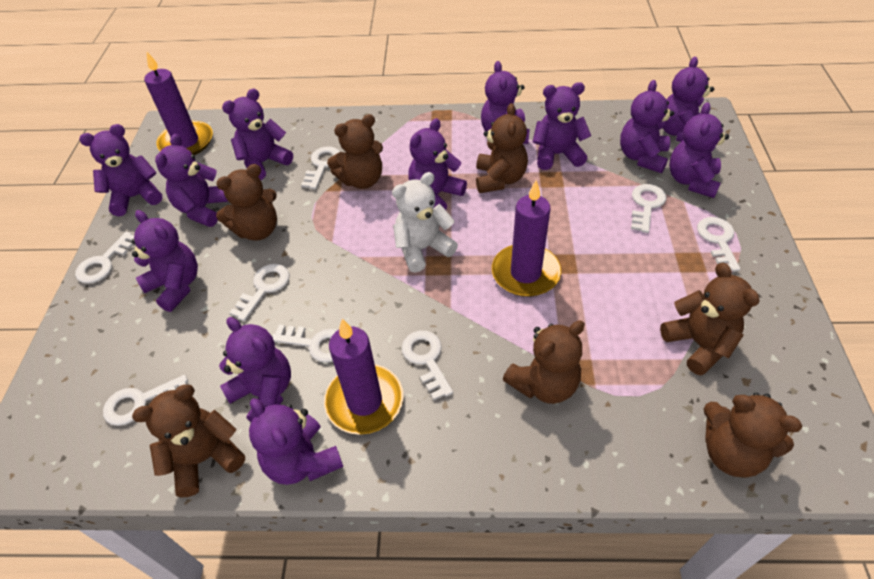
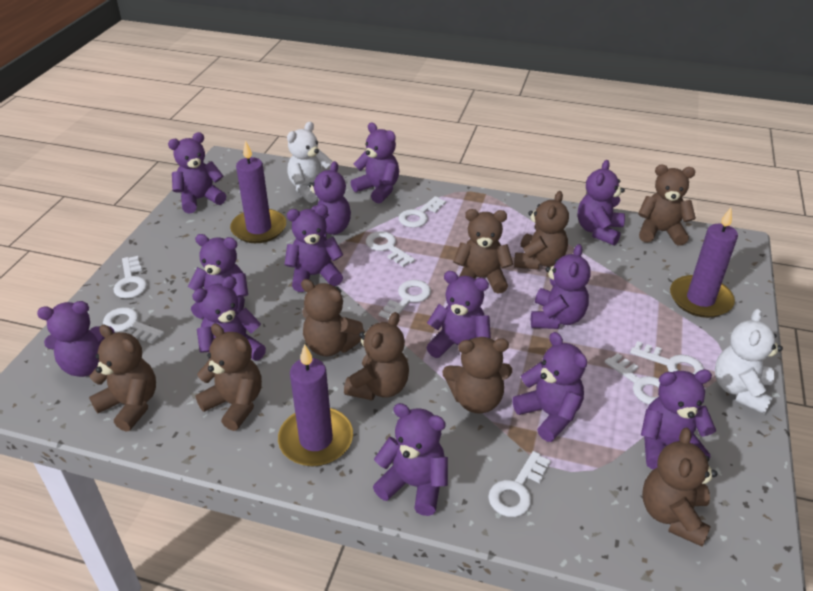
brown teddy bear: [132,385,245,497] [216,164,277,241] [327,114,383,189] [476,103,528,193] [503,320,585,404] [660,263,759,376] [704,393,802,477] = 7 -> [89,325,156,432] [195,324,262,431] [301,279,365,356] [344,312,409,400] [443,337,512,414] [453,209,513,294] [514,191,569,270] [638,165,696,246] [642,428,718,547] = 9
purple teddy bear: [79,124,163,216] [132,210,198,312] [155,134,229,227] [219,317,291,422] [222,89,293,180] [249,398,343,485] [408,118,467,210] [481,61,530,144] [533,82,591,170] [620,80,674,173] [663,57,714,142] [669,102,729,198] = 12 -> [37,301,115,377] [168,132,226,214] [188,234,248,319] [192,276,266,361] [284,205,343,292] [308,161,351,237] [351,123,399,203] [373,403,448,516] [426,271,491,358] [512,332,587,442] [531,244,591,329] [578,160,625,246] [641,369,716,469] = 13
white teddy bear: [392,172,458,273] = 1 -> [287,122,332,203] [715,309,783,414] = 2

